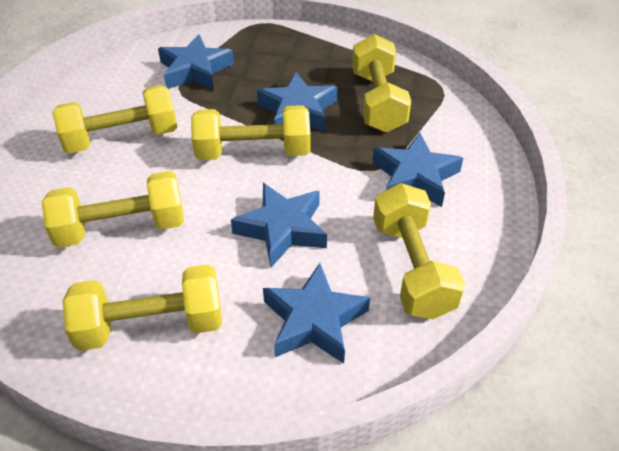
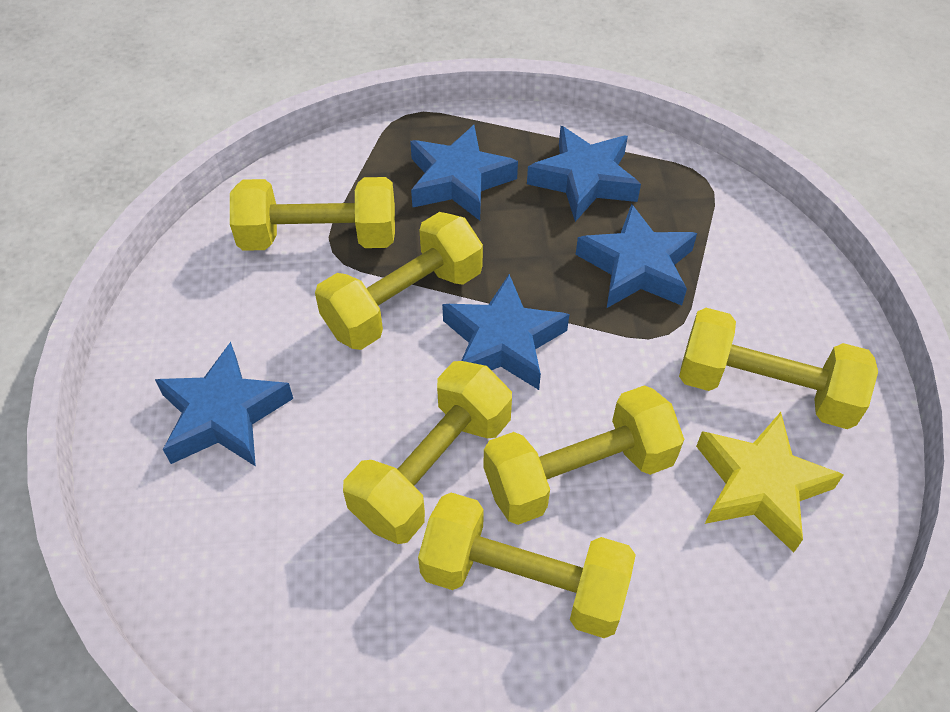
yellow star: none = 0 -> [696,412,844,552] = 1

